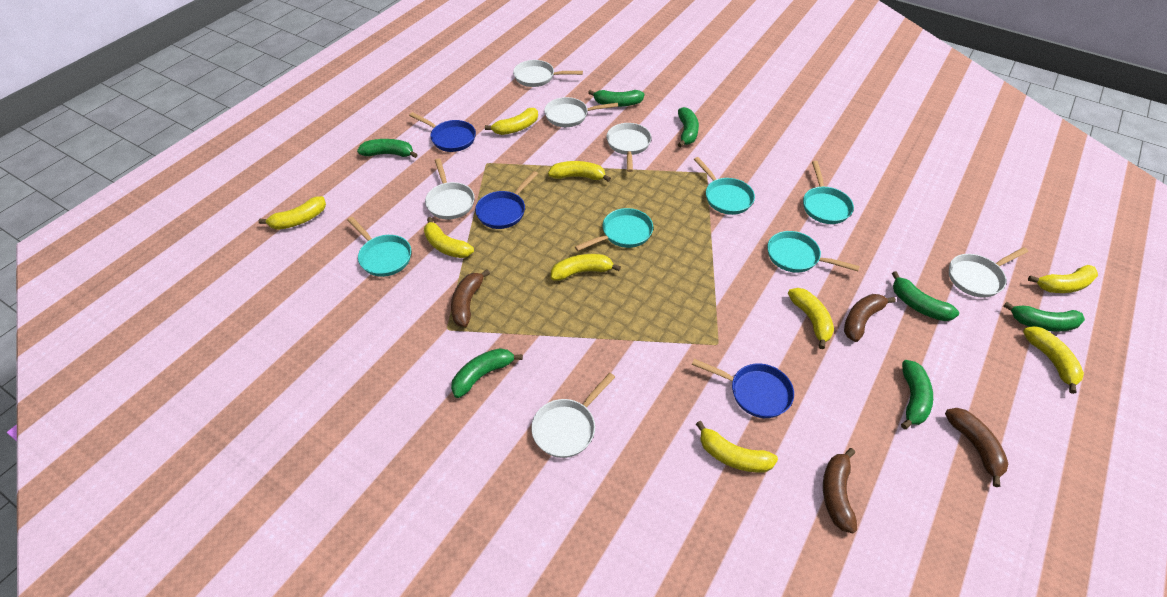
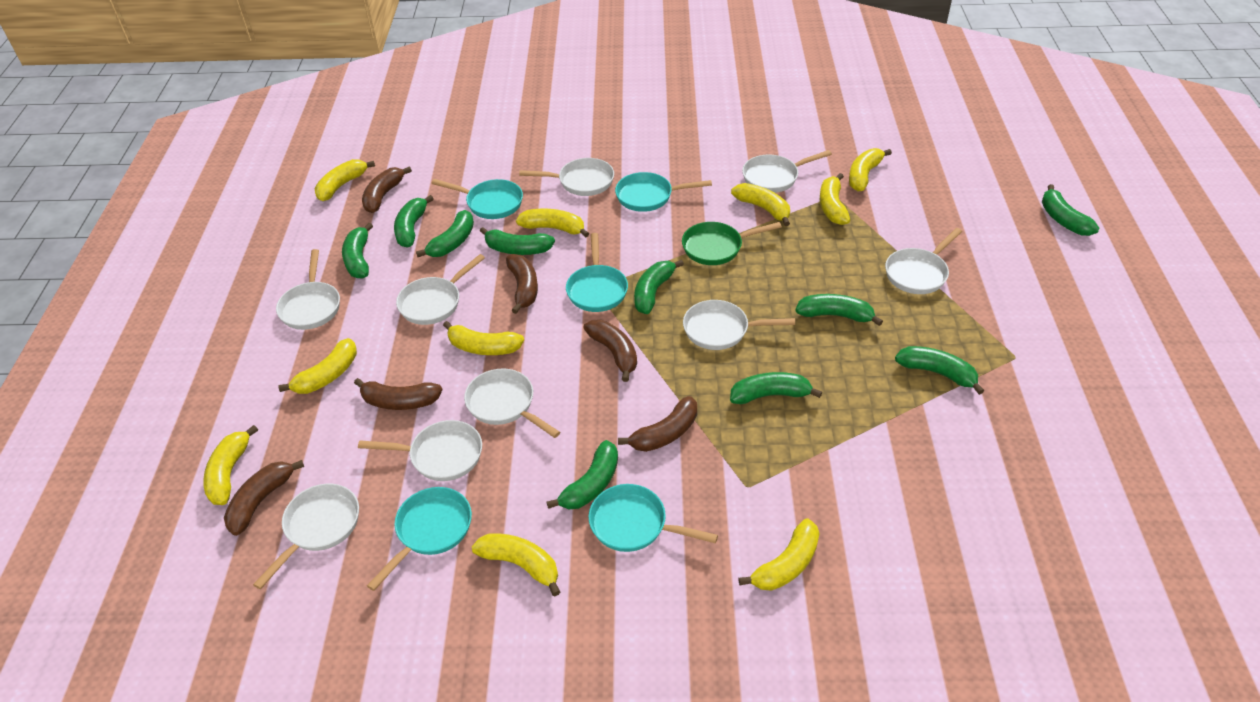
blue pan: [409,112,476,152] [475,171,538,229] [692,359,794,418] = 3 -> none = 0
brown banana: [451,269,490,327] [823,448,857,534] [844,294,896,342] [945,408,1008,487] = 4 -> [224,460,304,536] [354,378,442,410] [362,166,412,213] [506,254,538,314] [583,320,637,382] [618,396,697,452] = 6
green banana: [357,139,417,158] [451,348,523,398] [588,90,644,107] [678,107,699,147] [892,271,959,321] [901,360,933,429] [1003,302,1085,332] = 7 -> [342,223,373,279] [394,195,434,248] [416,210,474,257] [480,227,555,255] [546,440,618,509] [634,260,684,314] [730,372,822,404] [795,294,883,326] [895,346,984,395] [1042,184,1099,236] = 10
green pan: none = 0 -> [682,222,782,265] = 1
white pan: [425,158,475,220] [513,60,583,87] [531,373,615,458] [544,97,618,127] [606,123,652,172] [949,247,1028,298] = 6 -> [253,484,359,589] [276,249,340,330] [358,420,482,481] [396,254,485,325] [464,368,560,438] [519,158,614,196] [683,300,795,350] [742,150,832,193] [885,228,962,294] = 9
yellow banana: [258,196,326,230] [424,217,474,258] [485,108,538,135] [548,161,611,182] [551,254,621,281] [696,421,778,473] [788,288,834,349] [1023,326,1084,394] [1028,265,1098,293] = 9 -> [203,425,258,505] [279,338,357,394] [314,159,375,201] [443,321,524,355] [472,533,560,596] [516,209,589,238] [731,183,790,226] [738,518,820,591] [820,173,850,225] [849,148,892,191] = 10

